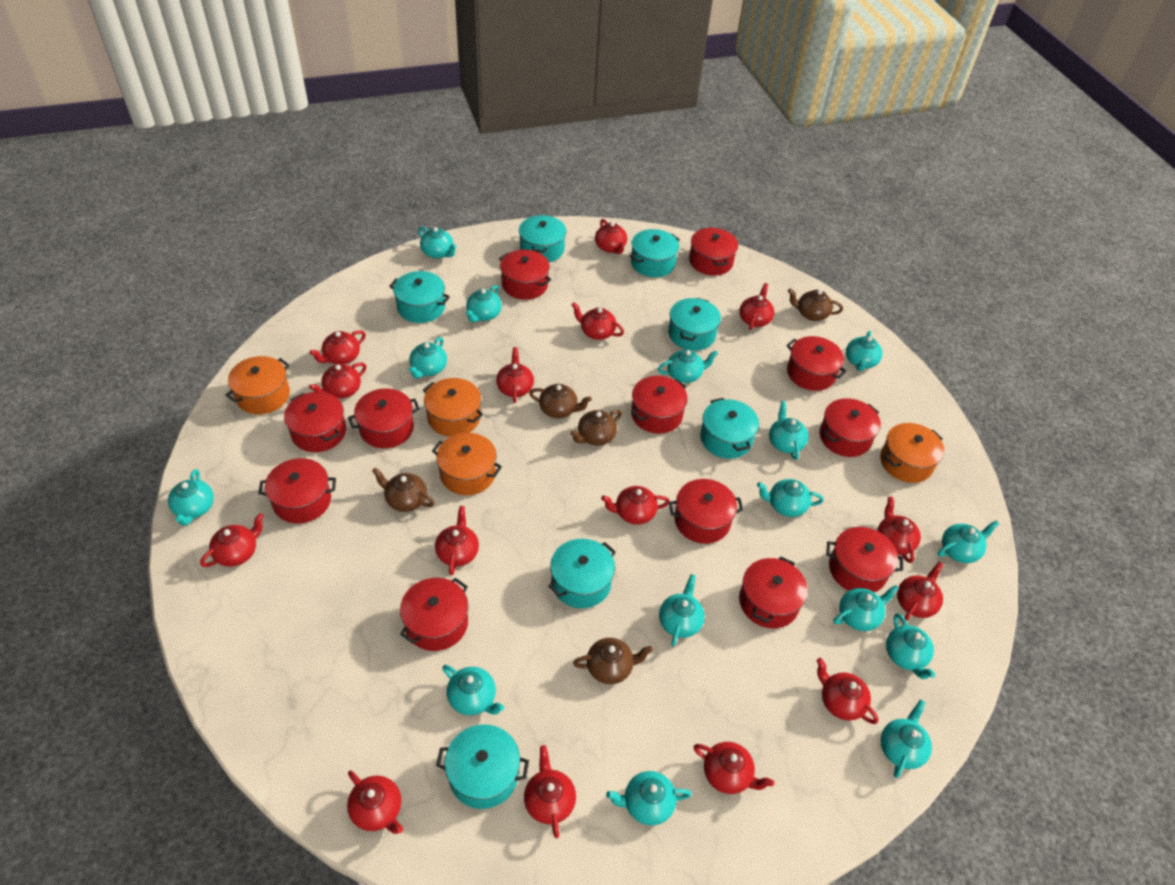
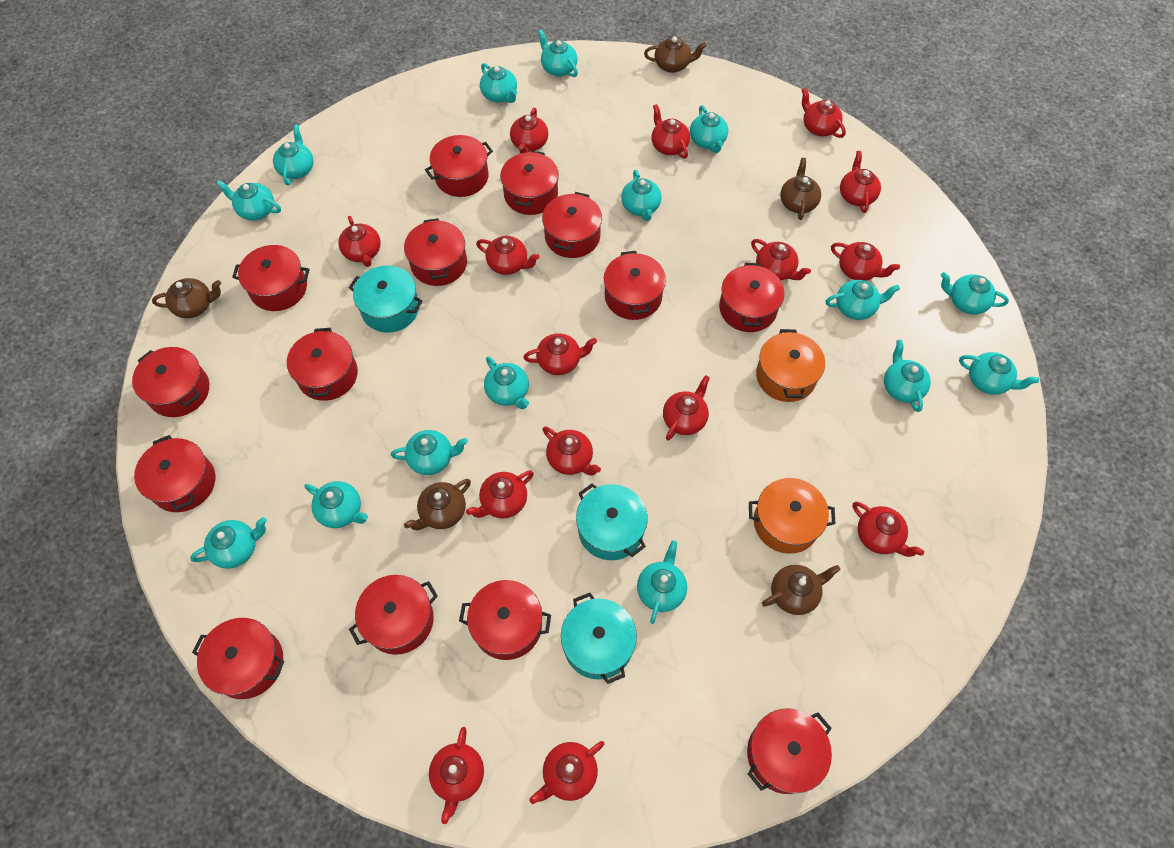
orange pot: [226,356,290,414] [423,378,483,437] [432,433,502,495] [880,423,944,483] = 4 -> [749,478,835,554] [756,329,825,402] = 2
red pot: [258,458,336,524] [284,392,346,452] [348,388,420,448] [400,578,468,651] [499,250,551,300] [631,376,688,434] [669,479,743,544] [689,227,738,276] [739,556,808,628] [786,336,847,391] [820,398,881,457] [826,527,903,593] = 12 -> [132,347,209,417] [134,435,215,512] [192,618,284,699] [232,245,310,311] [287,328,358,401] [349,575,438,655] [404,218,467,286] [425,135,493,197] [459,580,551,660] [500,151,559,215] [542,192,602,258] [604,251,666,320] [719,263,785,332] [747,708,832,794] = 14
turquoise pot: [389,271,450,323] [436,724,529,809] [519,215,566,262] [548,539,616,608] [630,229,680,277] [668,298,721,351] [700,398,759,459] = 7 -> [349,265,423,333] [561,593,637,684] [576,484,647,560] = 3

